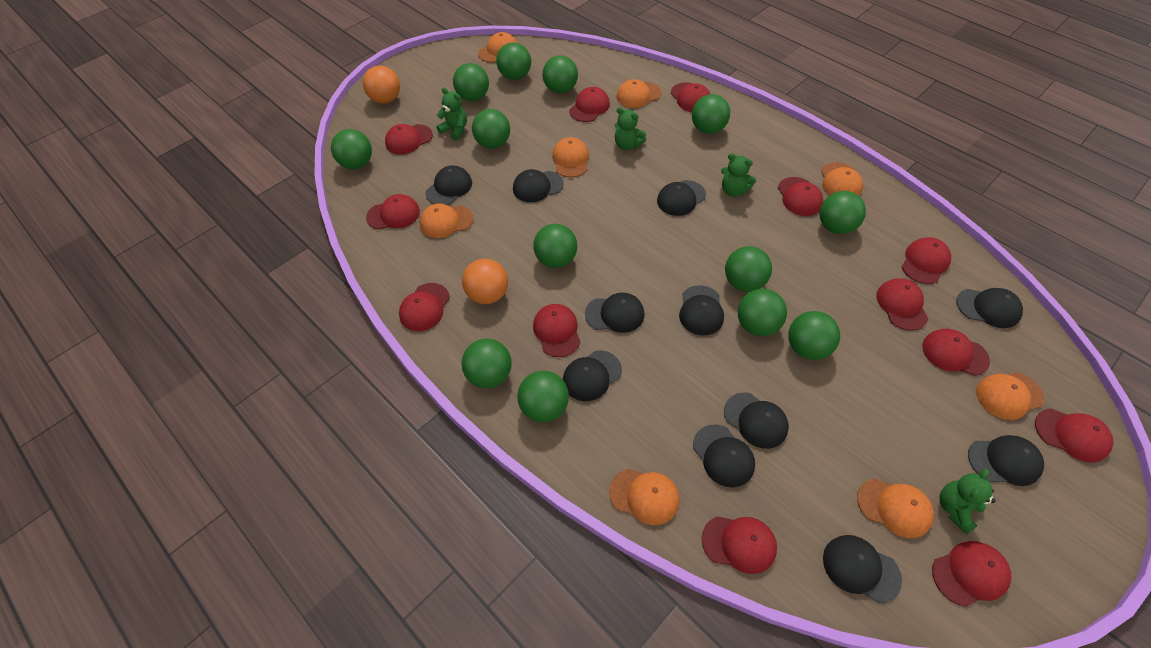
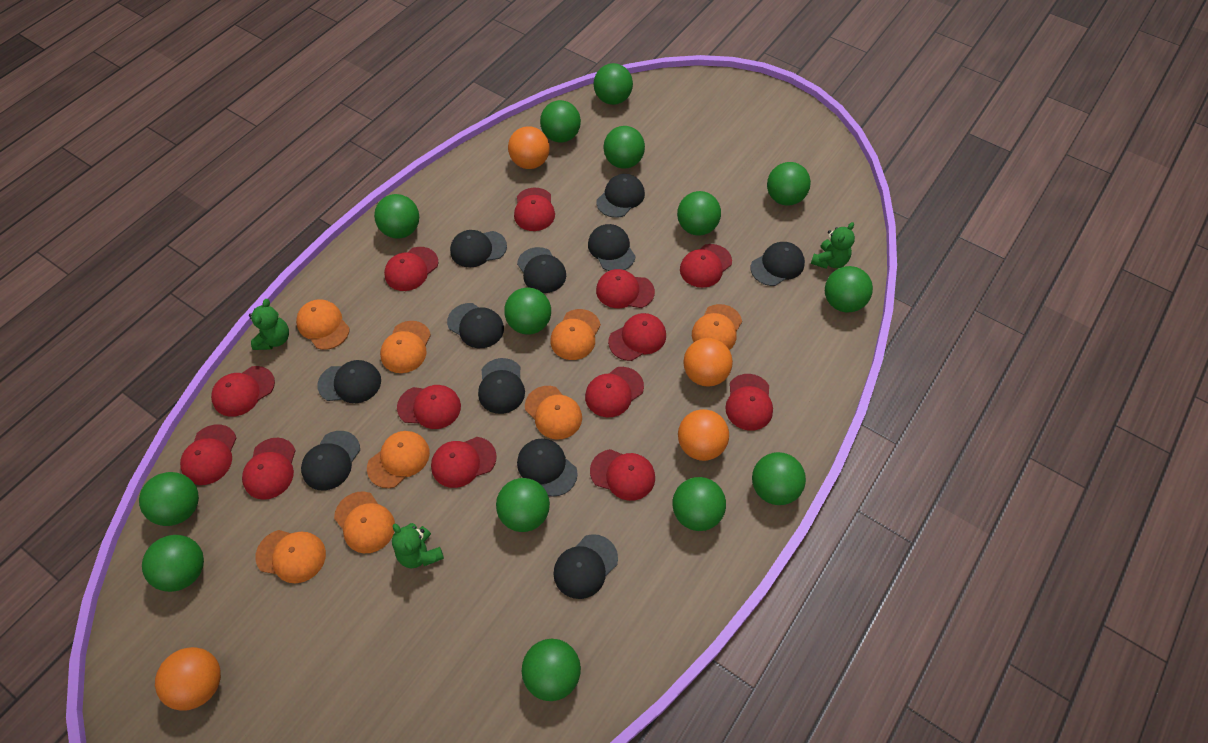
green ball: [331,129,372,169] [453,63,489,101] [461,339,512,388] [472,109,510,149] [496,43,531,80] [518,371,569,422] [533,224,577,268] [543,55,578,93] [692,94,730,134] [725,246,772,292] [738,289,787,336] [788,311,840,360] [820,191,866,234] = 13 -> [139,472,199,526] [142,535,204,592] [374,194,419,239] [496,478,550,532] [504,287,551,335] [522,639,581,701] [540,100,581,143] [594,63,633,105] [603,126,645,169] [672,477,726,531] [677,191,721,236] [752,452,806,505] [767,162,811,206] [825,266,873,313] = 14
green teddy bear: [436,88,467,141] [615,107,646,150] [721,153,756,197] [940,469,996,535] = 4 -> [249,299,289,350] [392,523,444,568] [811,222,855,269] = 3
orange ball: [363,66,400,104] [462,259,508,304] = 2 -> [155,647,221,711] [508,126,550,169] [678,409,729,461] [683,338,733,387] = 4

